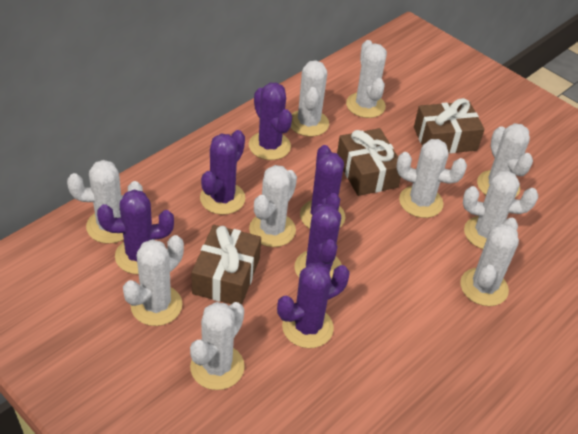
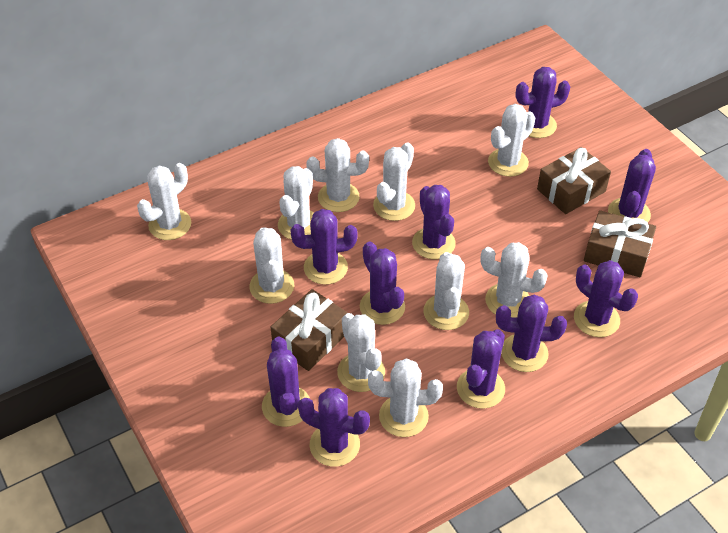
purple cactus: [97,190,174,274] [200,130,245,215] [249,83,292,160] [277,263,350,348] [295,204,342,279] [300,145,345,229] = 6 -> [262,337,310,427] [290,209,358,285] [298,388,370,467] [360,242,405,325] [412,185,456,260] [457,329,505,409] [496,294,567,372] [516,67,570,138] [574,260,638,337] [608,149,656,222] = 10

